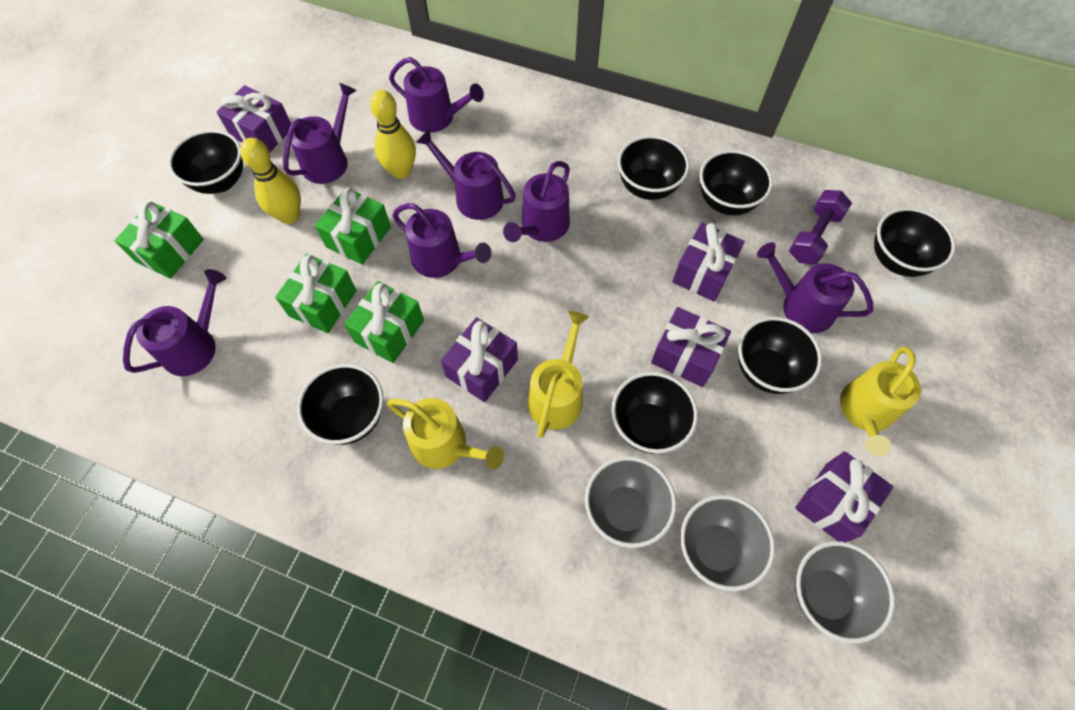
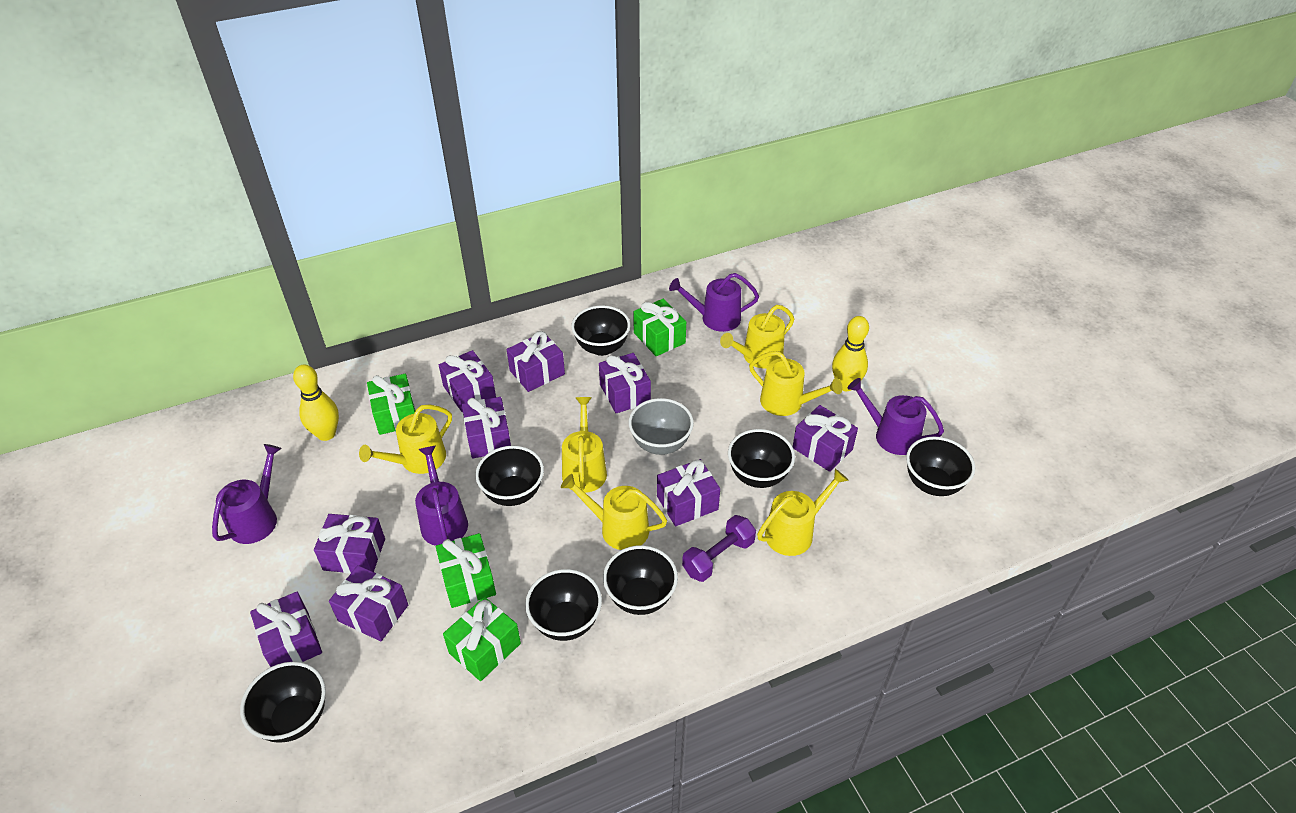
grey bowl: [585,456,677,548] [680,495,775,591] [795,541,895,643] = 3 -> [629,398,694,455] = 1
purple gift: [216,85,291,153] [441,317,518,402] [651,307,731,387] [672,223,745,301] [795,451,893,542] = 5 -> [250,591,322,667] [314,514,385,574] [329,565,408,641] [439,350,496,412] [462,397,511,459] [507,331,565,392] [599,353,651,413] [657,459,720,526] [793,405,858,472] = 9
purple watering can: [123,269,226,376] [283,83,357,184] [389,57,484,133] [392,203,491,278] [416,129,516,220] [503,161,570,242] [757,242,873,333] = 7 -> [212,444,282,544] [415,446,468,546] [669,273,759,332] [847,378,944,455] = 4
yellow watering can: [387,398,504,469] [528,311,589,438] [840,347,921,456] = 3 -> [359,404,452,474] [561,474,667,550] [562,397,607,493] [720,305,794,369] [749,351,842,416] [757,469,849,556] = 6

